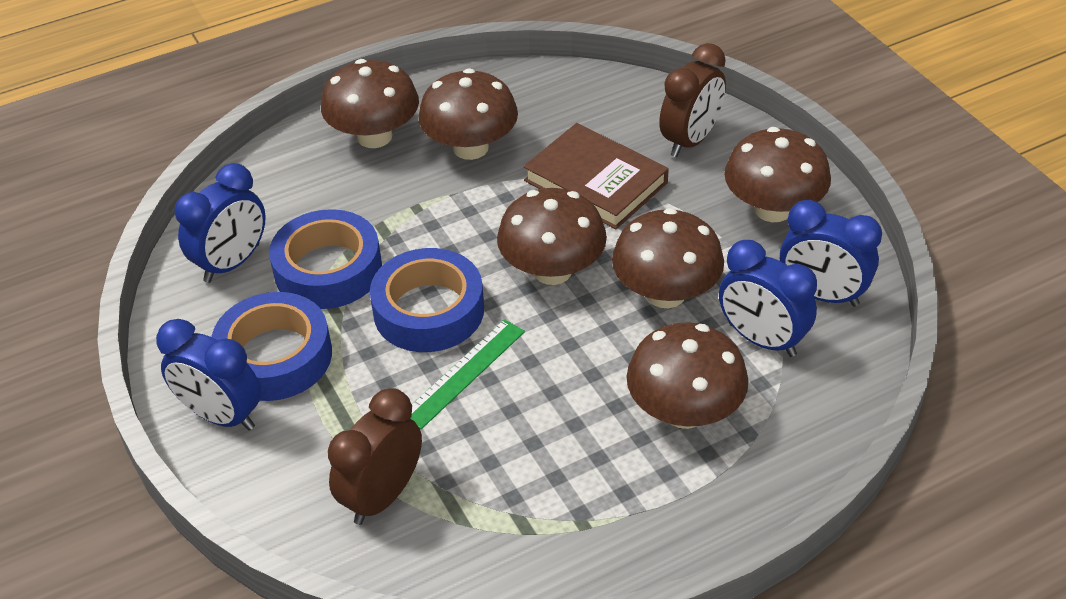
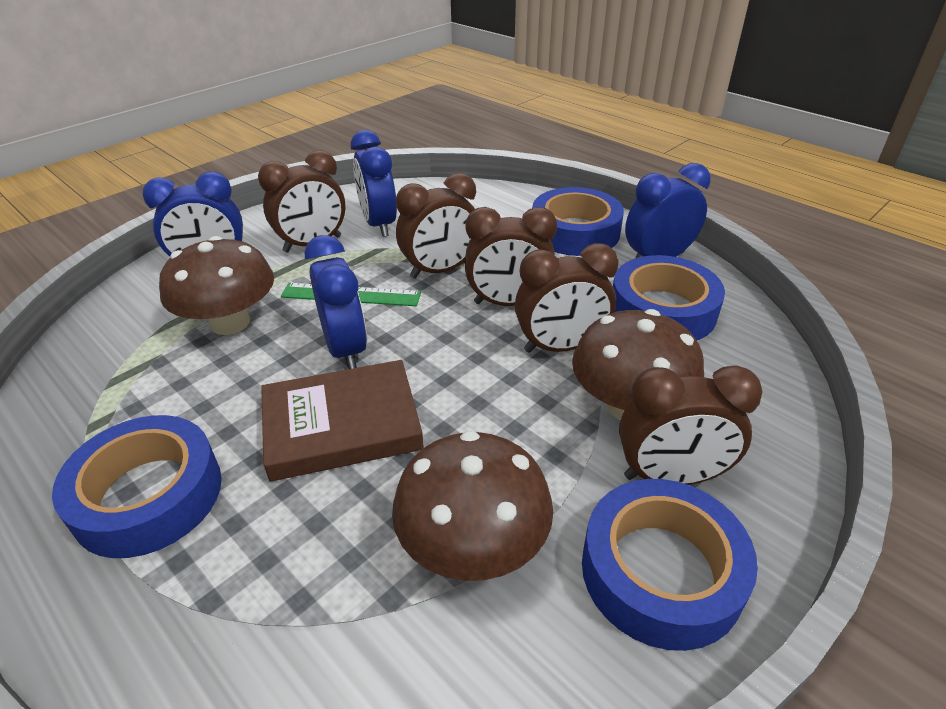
blue tape: [212,292,332,401] [269,209,382,309] [370,248,484,352] = 3 -> [52,415,222,558] [532,187,624,256] [582,479,758,651] [613,255,725,340] = 4
brown clock: [328,388,422,525] [659,43,726,157] = 2 -> [258,150,345,253] [396,173,476,279] [465,207,557,306] [515,243,619,353] [619,365,763,485] = 5
brown mushroom: [321,59,419,148] [419,68,518,160] [497,188,607,285] [612,208,724,308] [626,322,749,429] [724,127,831,222] = 6 -> [159,236,274,335] [392,431,553,581] [572,309,704,420] = 3

